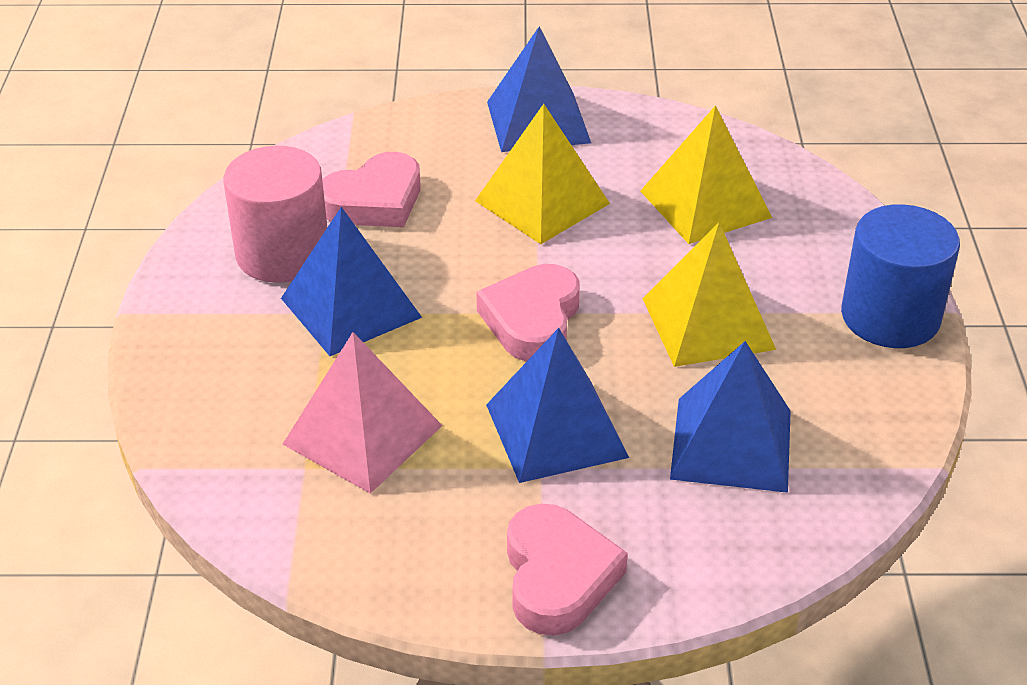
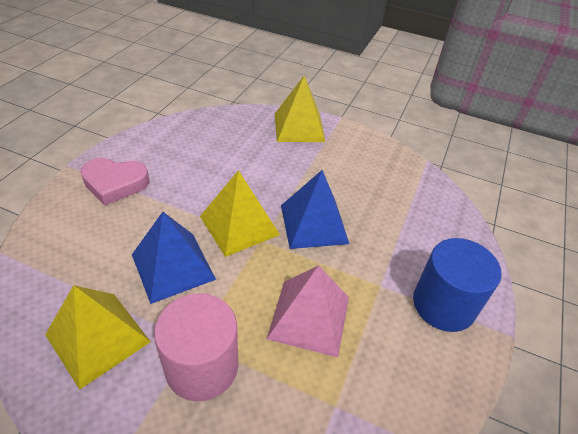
blue pyramid: [281,207,422,356] [486,328,629,483] [487,26,591,152] [670,341,791,493] = 4 -> [132,212,216,304] [281,170,349,249] = 2
pink heart: [322,152,420,227] [476,264,580,362] [507,504,628,636] = 3 -> [80,158,149,205] = 1

